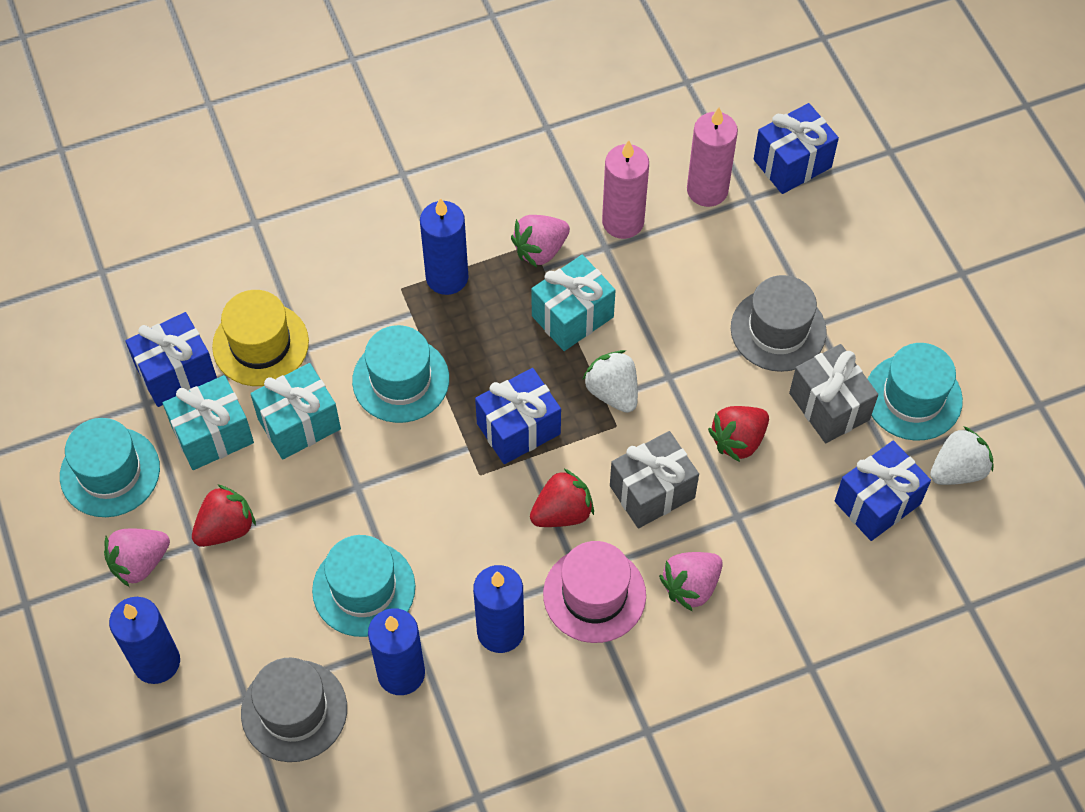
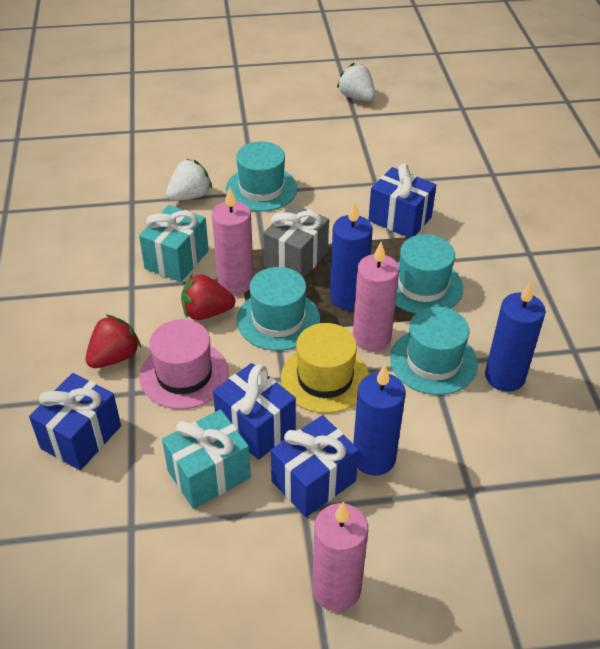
blue candle: [109,597,180,684] [368,608,425,695] [420,198,468,295] [473,565,524,653] = 4 -> [330,201,373,310] [353,364,406,476] [485,281,546,392] = 3
grey gift: [610,431,699,528] [789,344,878,443] = 2 -> [263,204,329,278] = 1
grey hat: [241,658,347,762] [731,275,827,372] = 2 -> none = 0
pink candle: [602,140,649,239] [687,107,738,207] = 2 -> [212,187,254,295] [312,502,368,611] [353,242,399,351] = 3
pink strawberry: [104,529,170,587] [511,215,570,267] [659,552,723,611] = 3 -> none = 0
red strawberry: [192,484,256,547] [530,469,594,527] [708,406,769,462] = 3 -> [86,315,141,368] [181,274,235,320] = 2
turquoise gift: [163,375,254,470] [251,363,341,459] [531,255,616,351] = 3 -> [139,205,209,282] [162,409,251,509] = 2

